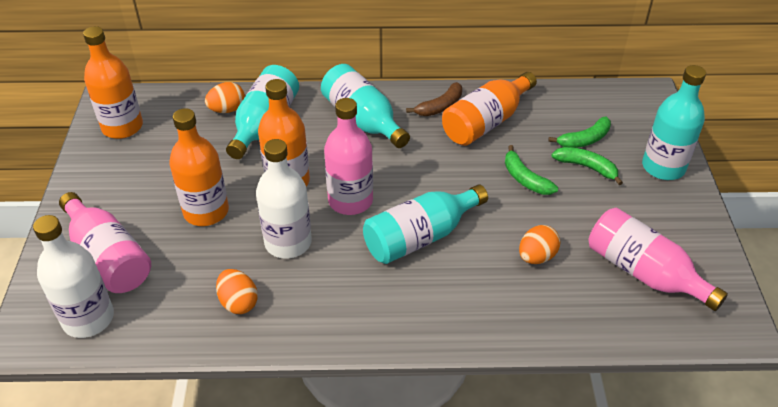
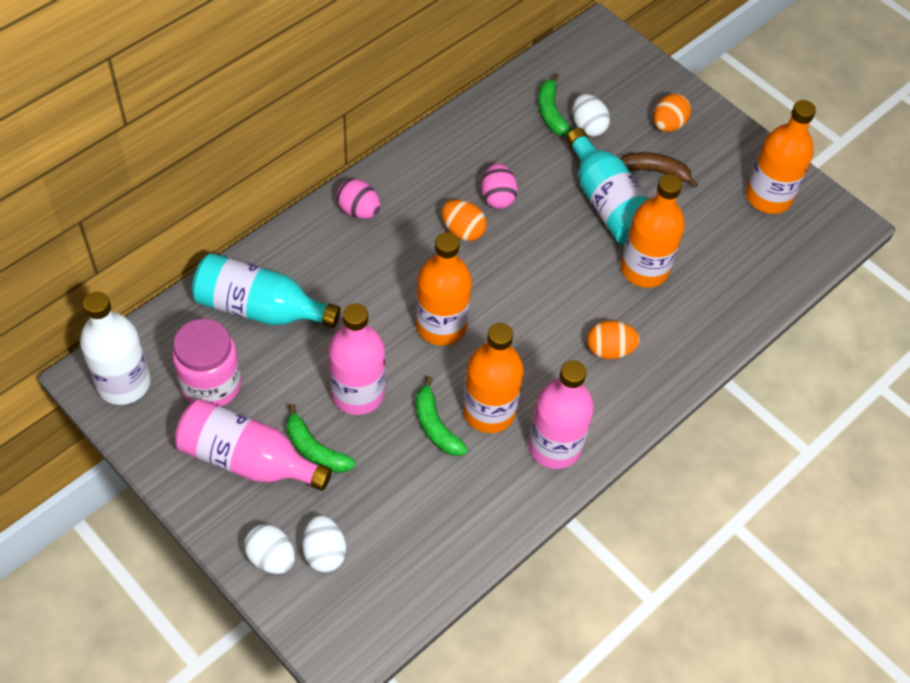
pink egg: none = 0 -> [336,179,381,219] [481,163,518,209] = 2
pink jar: none = 0 -> [172,319,241,407] = 1
turquoise bottle: [226,65,299,159] [321,64,410,148] [363,184,488,264] [642,65,706,180] = 4 -> [192,253,341,328] [566,128,649,245] = 2
white bottle: [33,215,114,338] [256,139,312,259] = 2 -> [80,292,151,405] = 1
white egg: none = 0 -> [244,524,295,574] [302,515,346,573] [573,94,610,137] = 3

